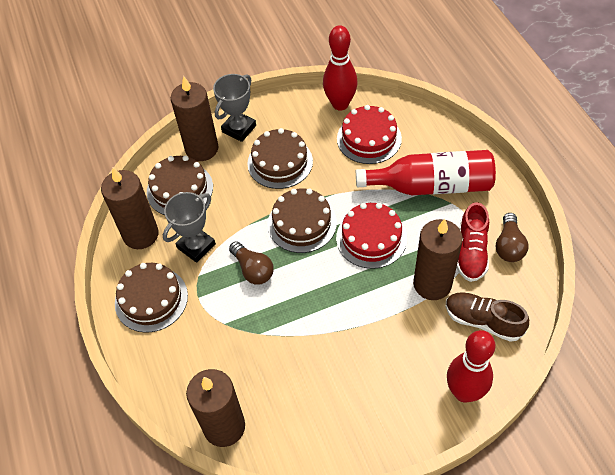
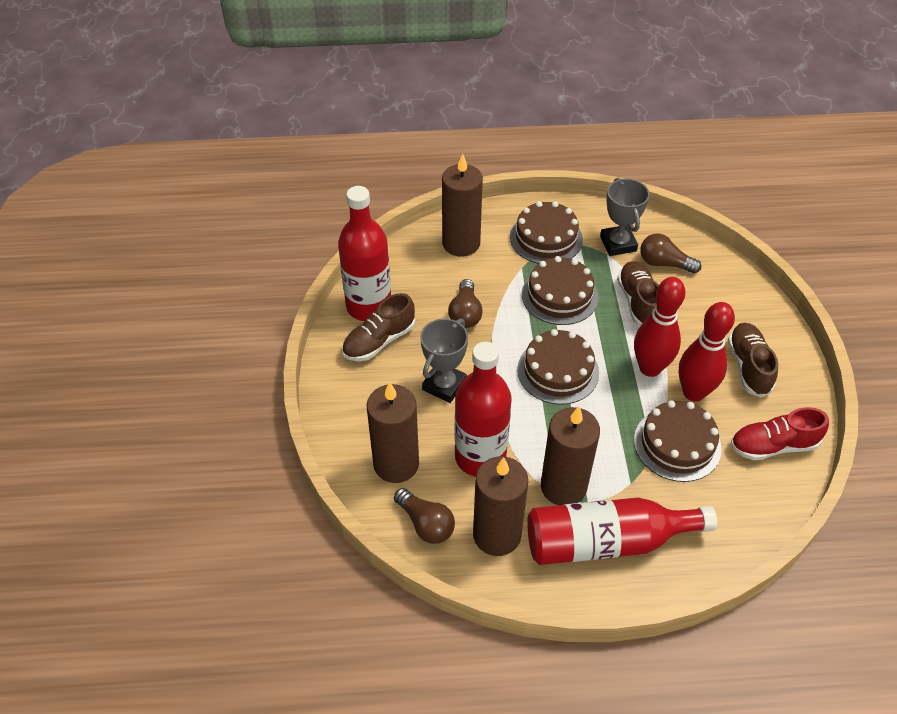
brown light bulb: [229,241,274,285] [496,213,528,262] = 2 -> [394,488,455,544] [448,279,483,328] [640,233,701,274] = 3
brown shoe: [446,292,529,342] = 1 -> [342,293,415,361] [617,261,659,326] [728,323,778,398] = 3
red bottle: [356,150,496,195] = 1 -> [338,186,391,321] [454,342,512,477] [527,497,717,565] = 3
red cake: [336,203,407,269] [337,105,402,164] = 2 -> none = 0

